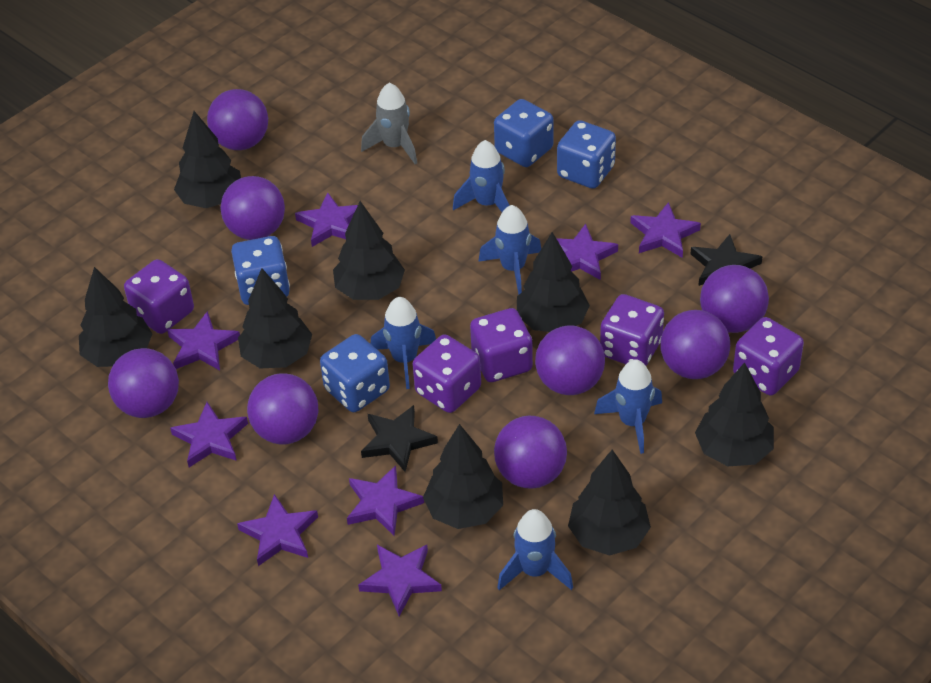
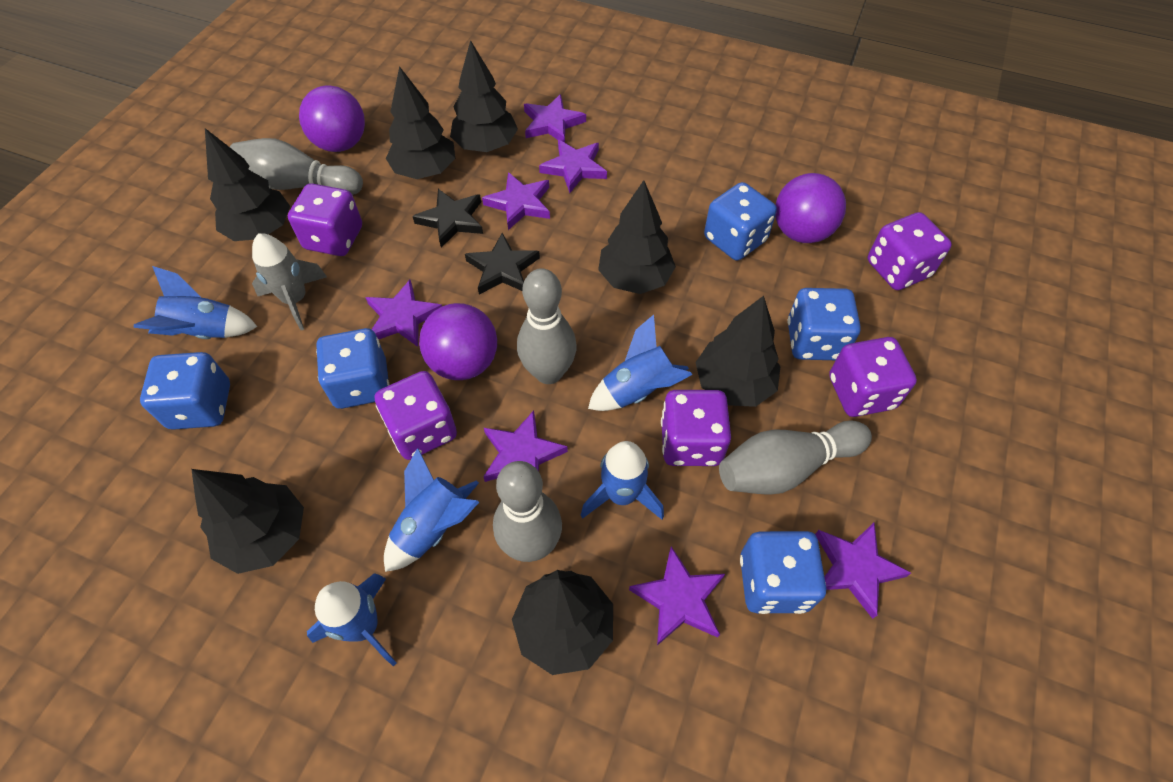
black tree: [79,267,152,367] [174,111,241,208] [238,268,312,369] [333,201,405,300] [423,424,503,529] [517,232,590,332] [568,450,651,555] [695,362,774,466] = 8 -> [191,469,304,574] [205,128,290,241] [386,66,455,179] [450,40,518,152] [512,570,613,675] [598,180,676,294] [695,296,781,407] = 7
blue dice: [231,236,290,305] [320,334,390,412] [494,99,553,167] [557,120,616,189] = 4 -> [140,352,230,430] [316,328,390,409] [704,182,777,260] [740,531,826,614] [788,288,861,360] = 5
grey bowling pin: none = 0 -> [230,138,363,195] [493,461,562,562] [517,268,577,384] [719,420,872,495] = 4
purple ball: [108,348,179,418] [207,89,268,150] [220,176,285,240] [247,373,318,444] [494,416,567,489] [535,326,605,395] [661,310,730,379] [700,265,769,333] = 8 -> [299,85,365,152] [419,303,497,380] [775,173,846,243] = 3
purple star: [167,311,240,370] [170,402,248,467] [237,494,318,566] [295,192,358,247] [347,465,424,536] [358,545,442,616] [556,224,618,280] [630,202,701,258] = 8 -> [365,280,442,347] [482,172,550,230] [483,410,568,482] [524,94,586,143] [539,139,607,193] [629,546,725,646] [815,523,911,619] = 7

